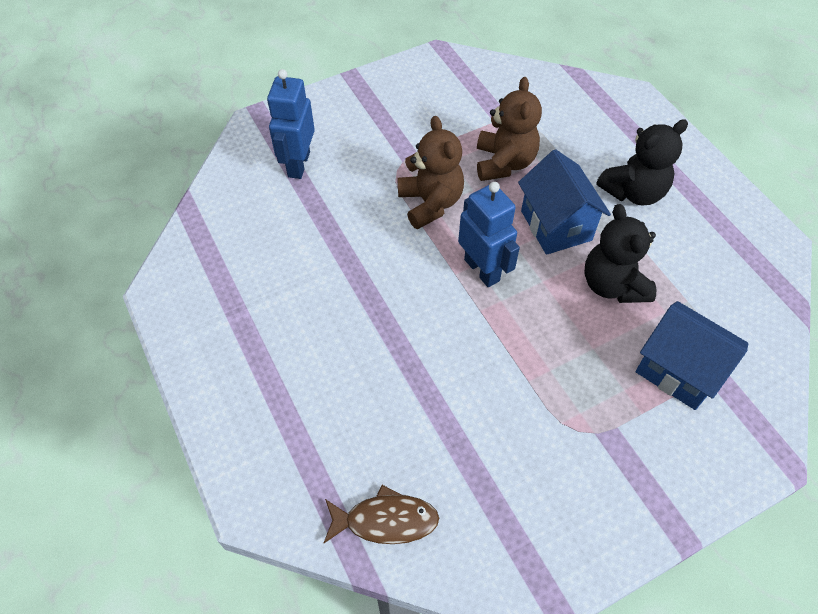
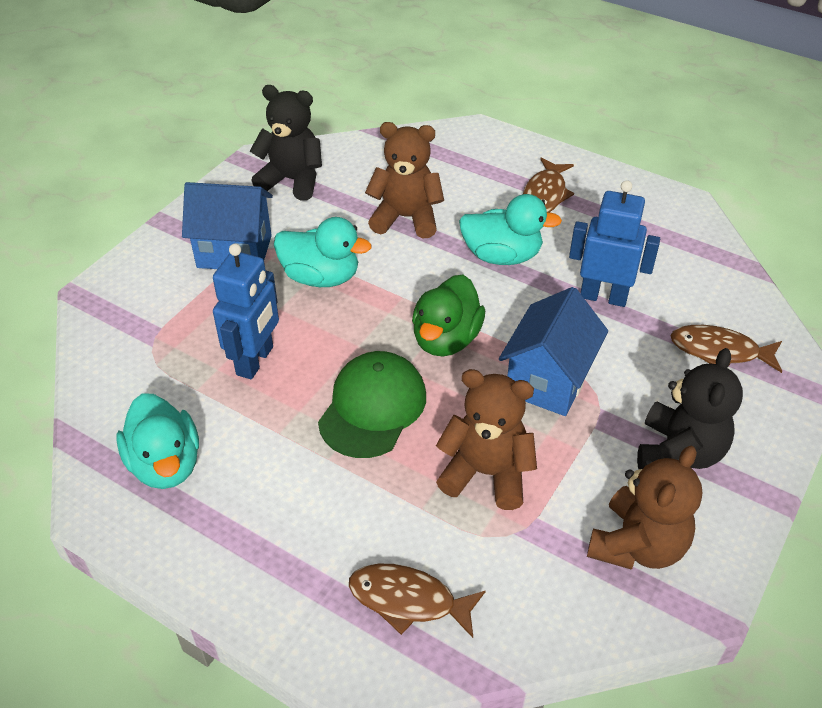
brown fish: [324,485,439,544] = 1 -> [349,564,486,638] [523,157,574,212] [671,325,782,373] = 3
brown teddy bear: [398,116,464,229] [477,77,542,181] = 2 -> [365,122,444,238] [436,369,537,510] [587,446,702,570] = 3
green cap: none = 0 -> [318,351,426,458] = 1
green duck: none = 0 -> [412,275,485,356] = 1
turquoise duck: none = 0 -> [116,393,199,489] [274,217,371,287] [459,194,562,265] = 3

